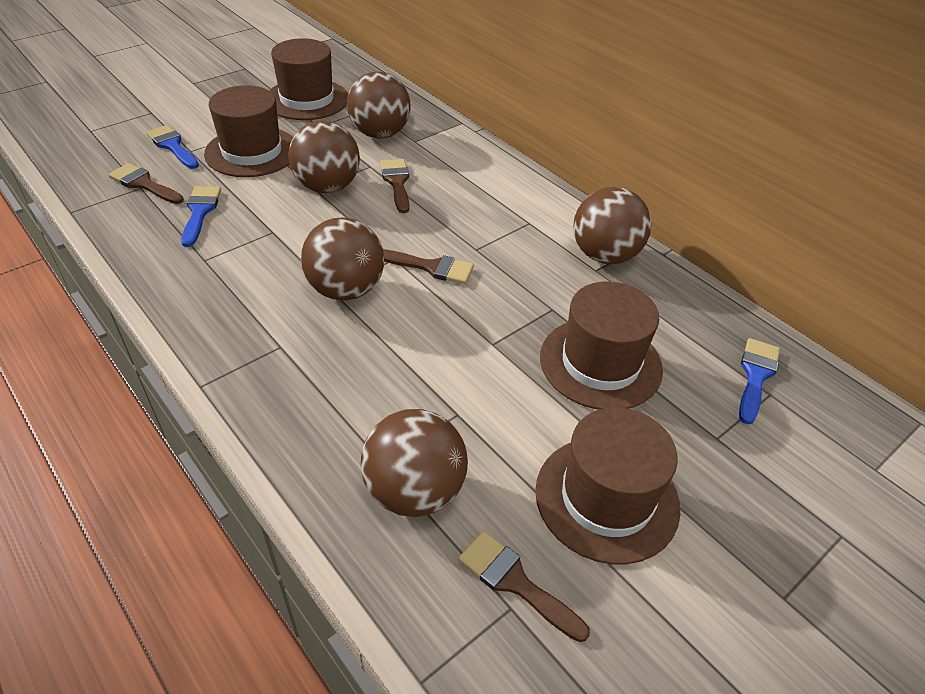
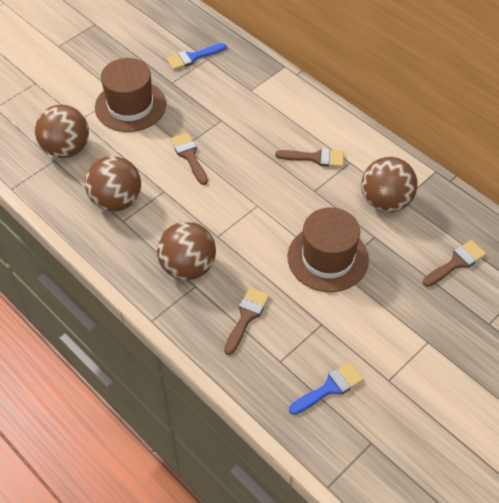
blue brush: [146,125,199,169] [181,186,221,247] [739,338,780,424] = 3 -> [166,43,227,70] [289,362,364,415] = 2
brown ball: [288,121,360,193] [301,218,384,301] [347,72,411,138] [361,409,468,517] [573,187,651,264] = 5 -> [35,105,89,158] [85,156,141,212] [157,222,216,280] [361,157,418,213] = 4
brown hat: [204,85,293,177] [269,38,348,120] [535,407,680,564] [540,281,663,410] = 4 -> [95,58,166,132] [288,207,369,292] = 2

